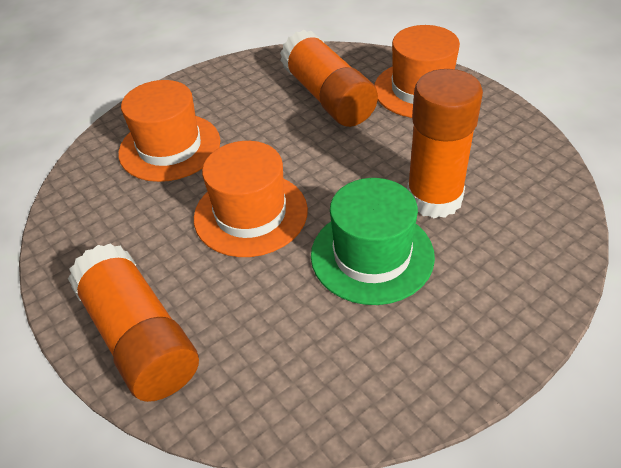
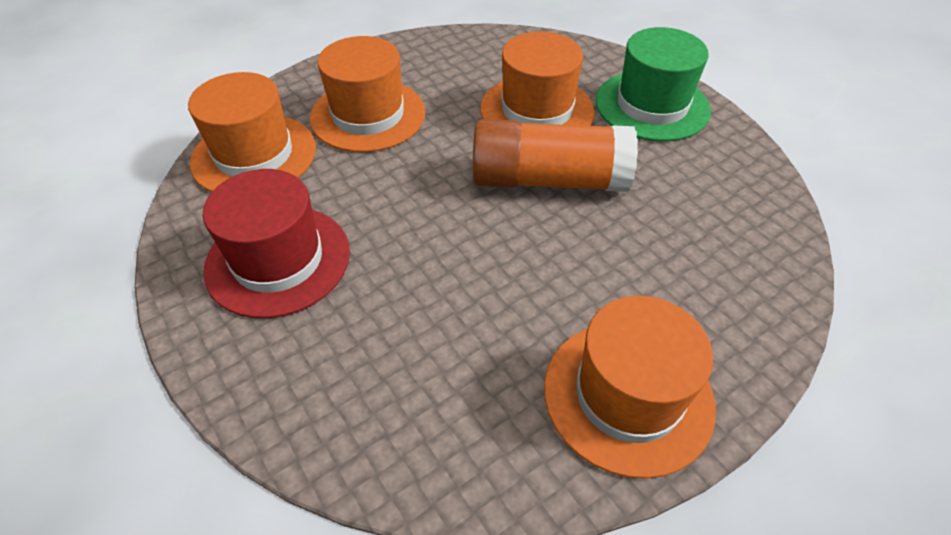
orange glue stick: [68,243,199,402] [280,30,378,127] [407,69,483,218] = 3 -> [473,119,638,192] = 1
orange hat: [118,80,220,182] [194,141,308,257] [374,25,460,118] = 3 -> [188,72,316,192] [310,36,426,152] [480,32,595,126] [544,296,716,479] = 4
red hat: none = 0 -> [203,169,350,318] = 1

